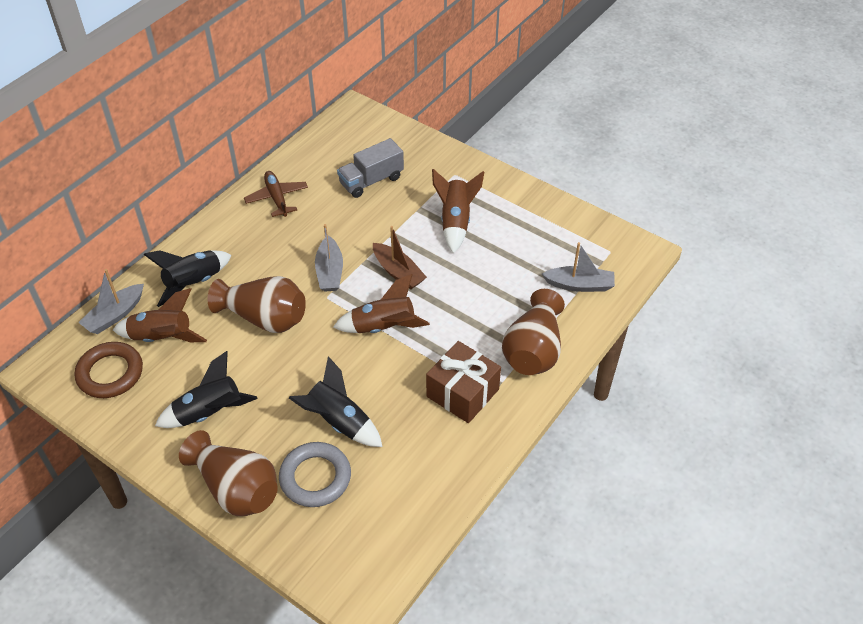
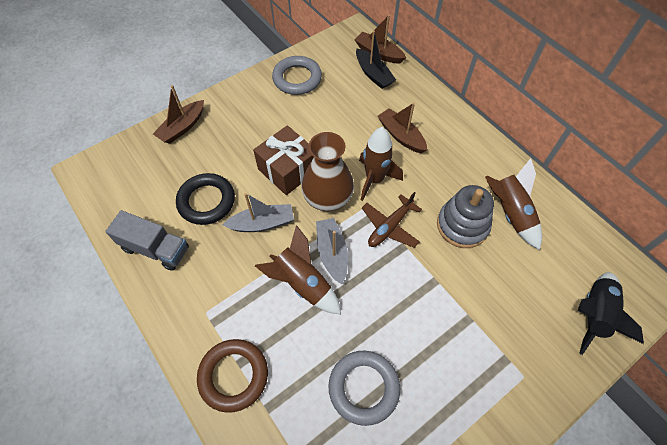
black boat: none = 0 -> [356,30,396,89] = 1
black ring: none = 0 -> [176,173,235,225] = 1
black rocket: [144,250,231,307] [155,351,258,428] [289,357,383,447] = 3 -> [578,272,644,355] = 1
brown boat: [373,226,427,289] = 1 -> [153,85,204,144] [355,15,406,63] [378,102,427,153] = 3
brown vase: [179,430,278,516] [208,276,306,333] [502,289,565,375] = 3 -> [301,132,354,211] = 1
grey boat: [78,269,144,334] [315,224,343,291] [542,242,615,292] = 3 -> [223,193,294,232] [316,218,348,284] = 2
grey ring: [279,442,351,507] = 1 -> [272,56,322,95] [328,350,400,426] = 2
grey stacking toy: none = 0 -> [437,185,494,248] = 1

